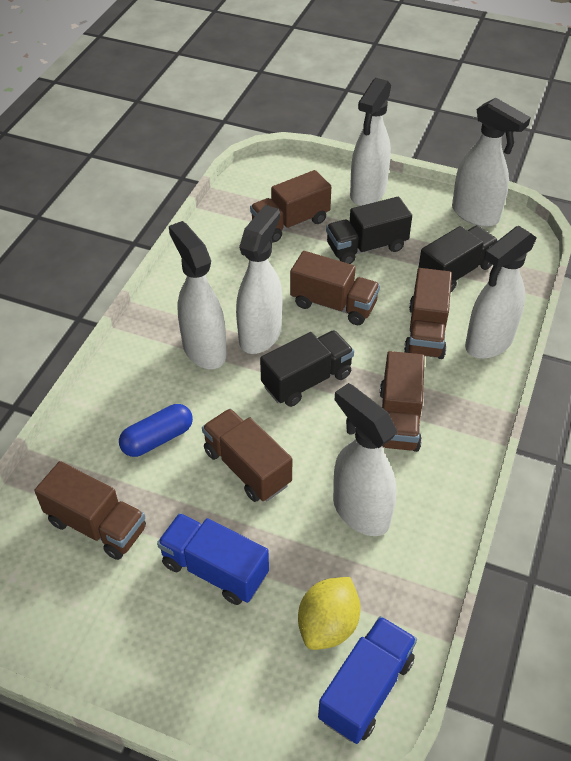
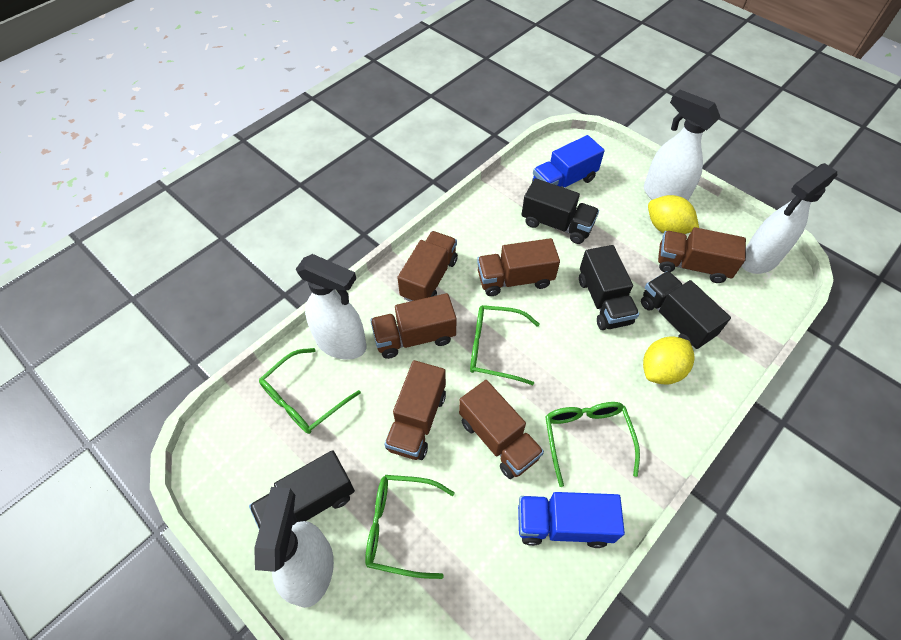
black truck: [260,330,354,407] [326,197,412,264] [418,225,498,292] = 3 -> [249,450,355,529] [521,178,599,244] [579,245,639,330] [641,271,731,349] = 4
blue capsule: [119,404,193,457] = 1 -> none = 0
green glasses: none = 0 -> [259,348,361,434] [365,475,455,579] [470,305,540,385] [545,402,640,487] = 4
white spray bottle: [169,221,227,369] [236,205,282,354] [333,383,397,536] [350,78,391,206] [452,98,531,227] [465,226,537,359] = 6 -> [254,487,334,608] [296,254,367,360] [644,89,720,201] [742,163,837,274] = 4
yellow lemon: [298,577,361,650] = 1 -> [643,336,695,384] [648,195,699,234] = 2

